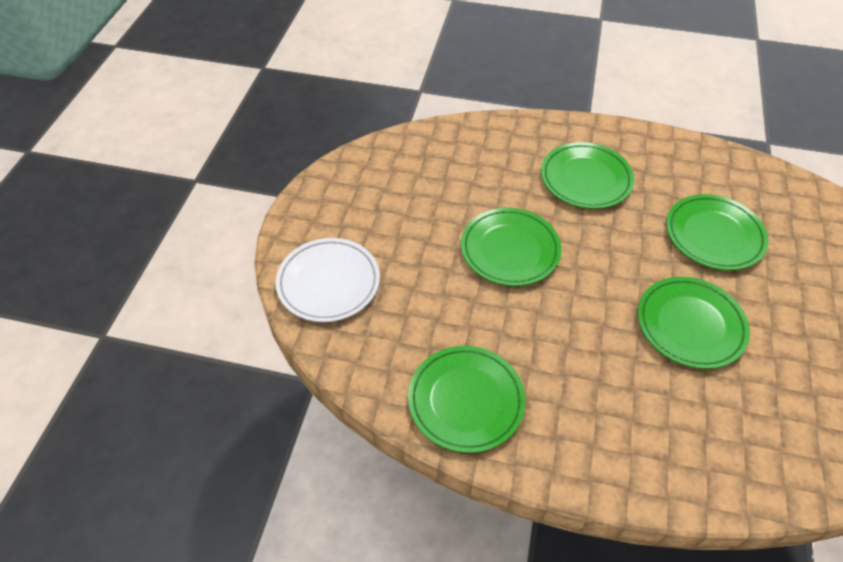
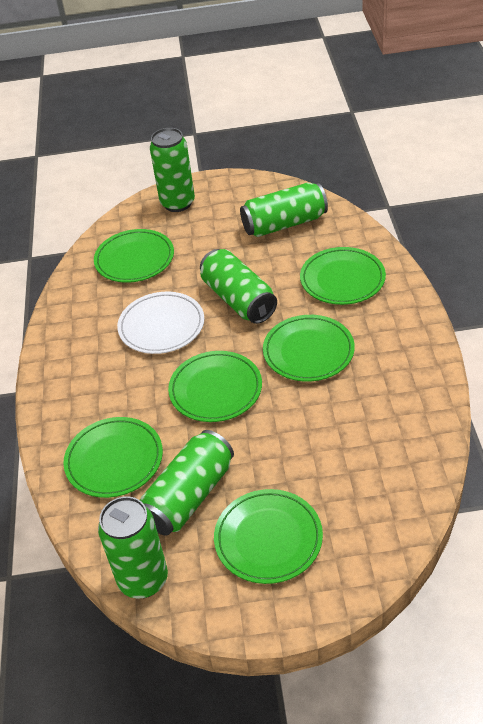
green can: none = 0 -> [98,496,168,598] [140,430,234,536] [150,128,195,212] [200,249,277,324] [240,183,328,237] = 5
green plate: [408,346,526,453] [461,208,561,286] [541,142,634,209] [638,277,750,369] [666,194,768,270] = 5 -> [63,417,163,498] [94,229,174,283] [168,351,262,422] [214,489,323,584] [263,315,355,382] [300,247,386,305] = 6

